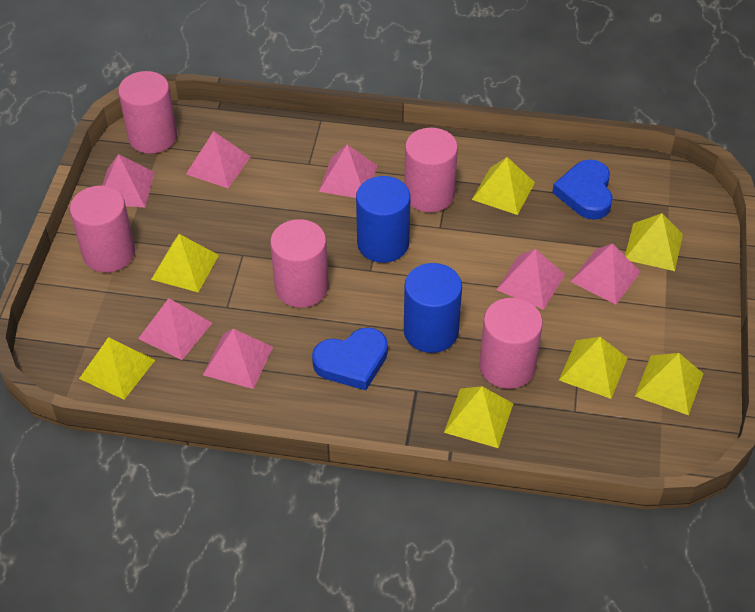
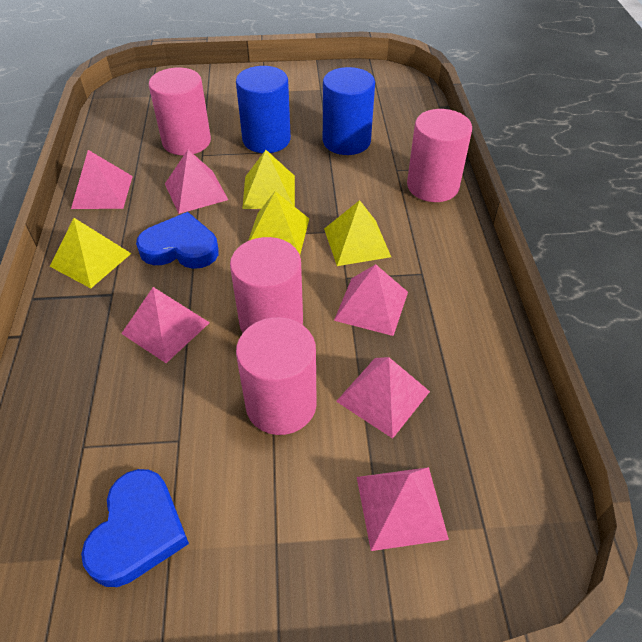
pink cylinder: [70,186,135,272] [118,71,177,154] [270,219,329,308] [404,128,458,212] [479,298,543,389] = 5 -> [149,67,211,155] [230,237,303,333] [236,317,317,435] [407,109,472,202] = 4
pink pyramid: [102,154,155,207] [138,298,212,360] [186,131,251,188] [203,329,273,389] [319,144,377,198] [497,249,565,310] [570,243,641,305] = 7 -> [71,150,133,209] [121,287,210,363] [165,150,228,214] [334,264,408,336] [336,357,430,439] [357,467,449,551] = 6
yellow pyramid: [79,337,155,400] [151,234,219,292] [444,386,514,448] [472,157,535,215] [559,337,628,399] [625,213,683,271] [635,353,704,415] = 7 -> [50,218,132,288] [242,150,295,209] [248,191,309,254] [324,200,391,266] = 4

